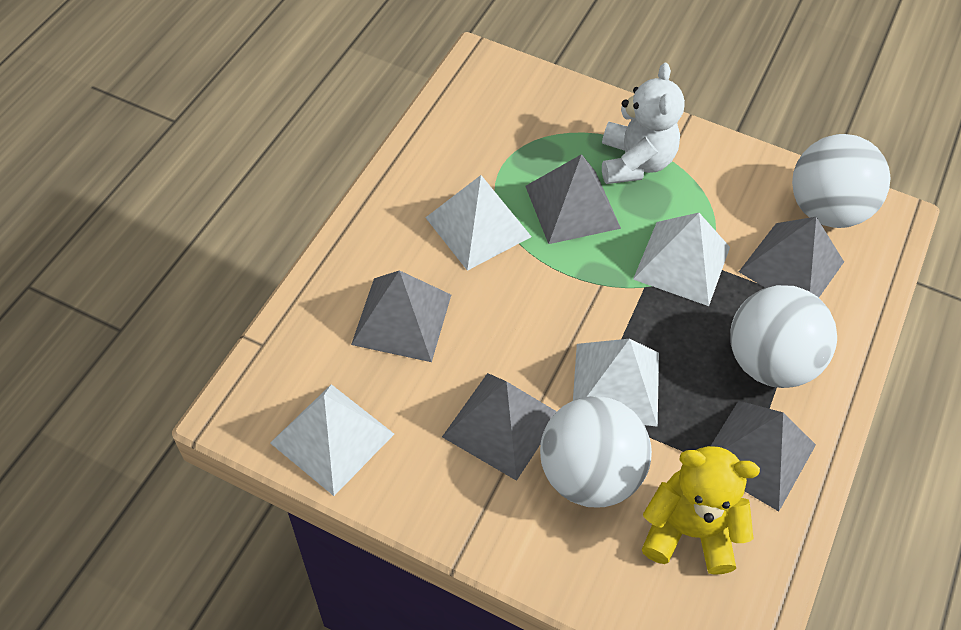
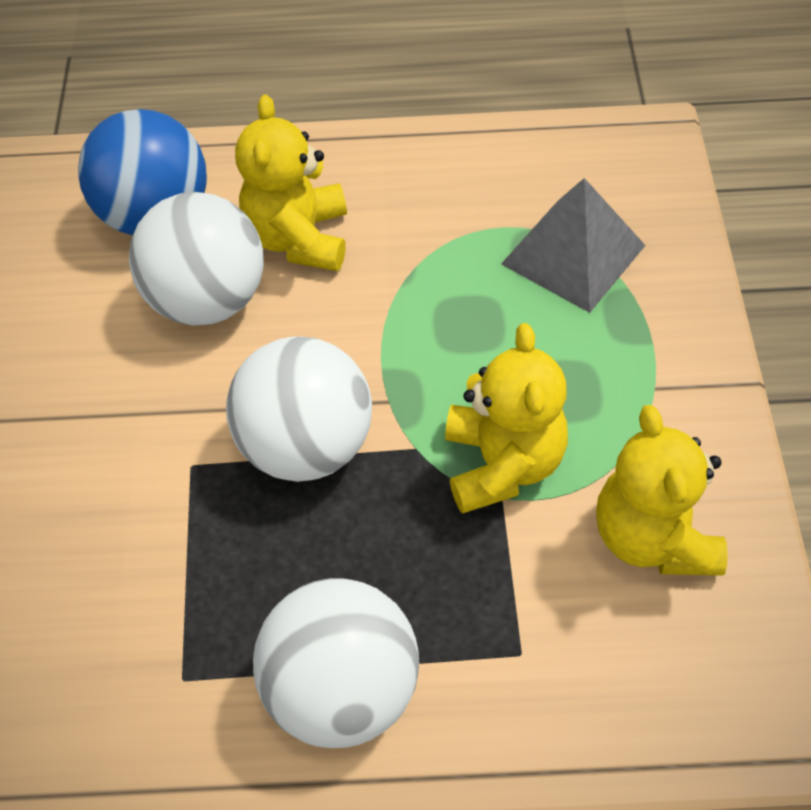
blue ball: none = 0 -> [78,109,207,235] = 1
grey pyramid: [351,270,451,362] [442,373,557,481] [525,154,621,244] [711,401,816,512] [739,217,844,298] = 5 -> [501,178,646,313] = 1
white pyramid: [270,384,394,496] [425,175,532,271] [573,339,659,427] [633,213,730,306] = 4 -> none = 0
white teddy bear: [602,63,685,184] = 1 -> none = 0
yellow teddy bear: [642,446,760,575] = 1 -> [235,95,347,271] [445,323,568,514] [596,405,728,576] = 3

